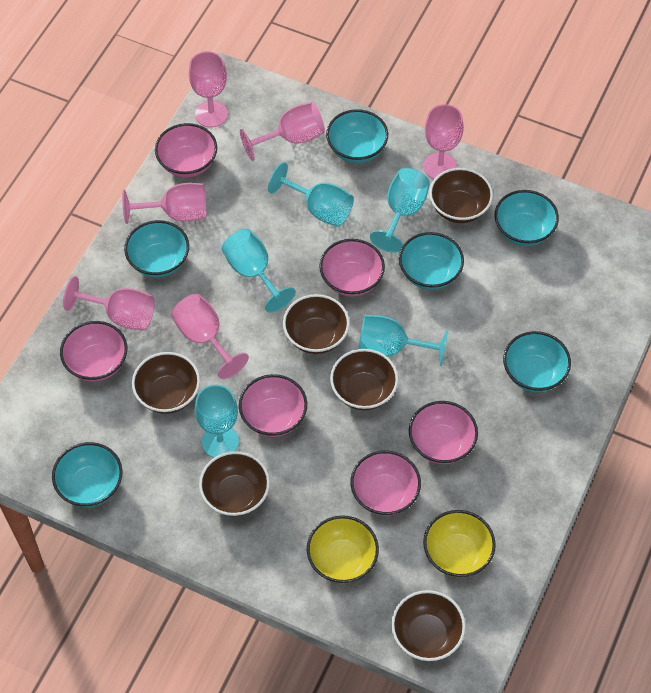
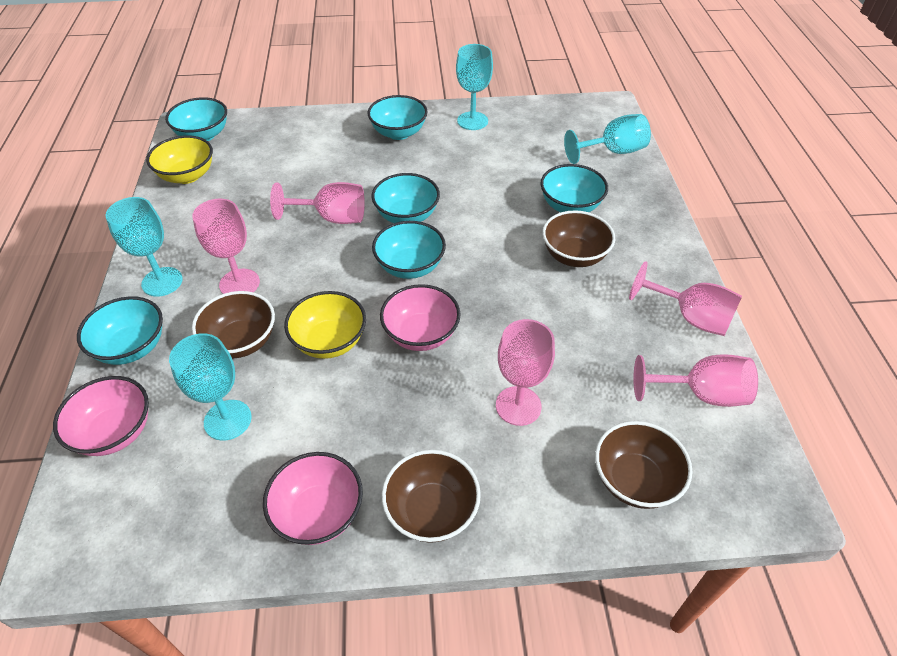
brown bowl: [132,352,200,414] [199,451,270,517] [283,294,350,354] [330,349,398,410] [391,590,466,661] [429,168,493,223] = 6 -> [192,291,275,359] [382,450,481,543] [542,210,615,267] [595,421,692,509] = 4
pink bowl: [60,321,127,382] [155,123,217,177] [239,374,307,437] [319,239,385,297] [350,451,421,516] [409,401,478,464] = 6 -> [53,376,149,456] [263,452,363,545] [380,284,461,351] = 3
pink goblet: [63,276,155,331] [122,183,207,224] [171,294,249,379] [189,51,228,127] [240,102,325,161] [423,104,464,179] = 6 -> [192,199,260,294] [270,182,365,224] [496,319,555,426] [629,261,742,336] [633,354,758,407] = 5
turquoise goblet: [195,384,239,458] [222,229,296,313] [268,162,354,227] [359,315,448,366] [370,168,430,253] = 5 -> [105,197,183,297] [169,333,252,441] [456,44,493,130] [564,114,651,164] = 4

